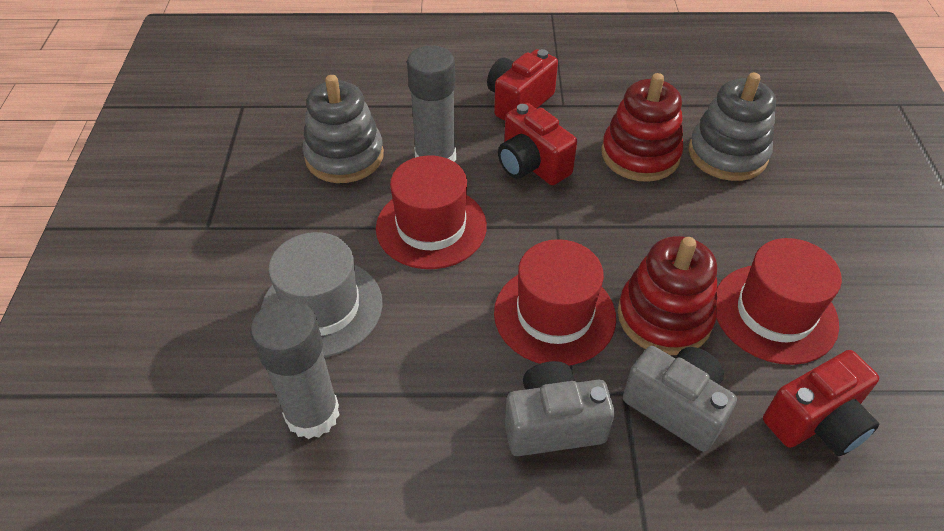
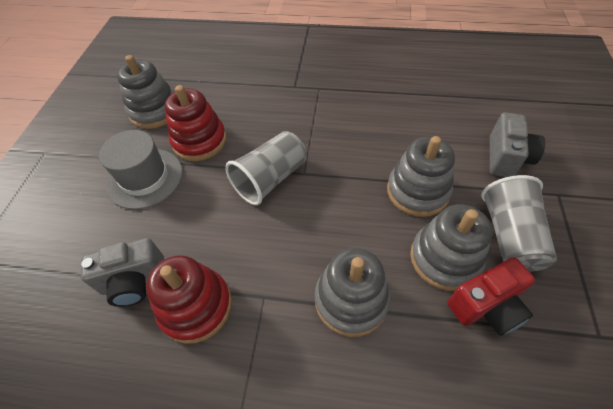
grey cup: none = 0 -> [225,131,307,205] [481,175,557,272] = 2
grey glue stick: [250,299,339,439] [407,45,456,162] = 2 -> none = 0
grey stacking toy: [303,75,384,183] [689,73,776,181] = 2 -> [117,55,174,129] [315,248,390,337] [387,136,455,217] [410,204,492,291] = 4
red camera: [487,49,558,121] [498,103,577,185] [763,350,879,456] = 3 -> [447,257,535,336] = 1
red hat: [376,156,487,269] [494,239,616,366] [716,238,842,365] = 3 -> none = 0

